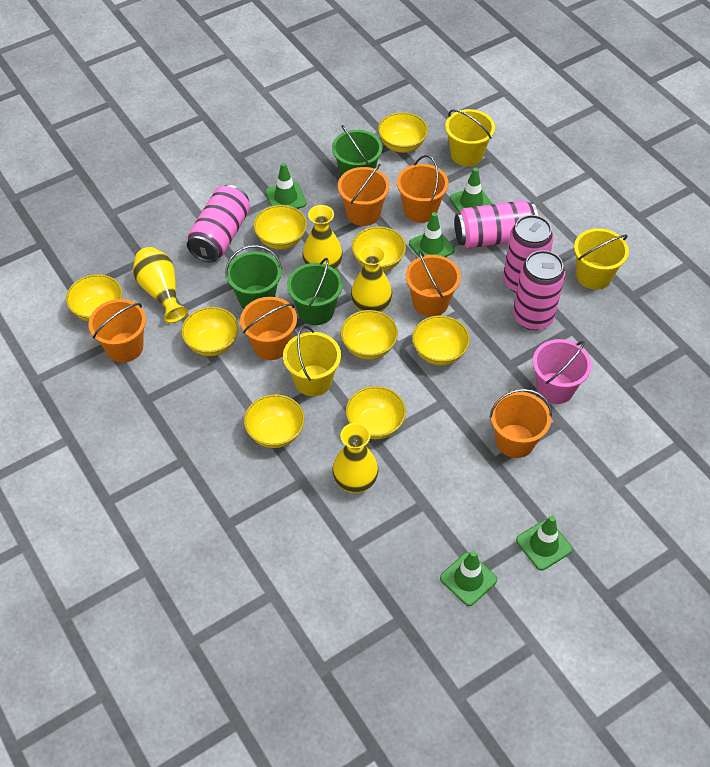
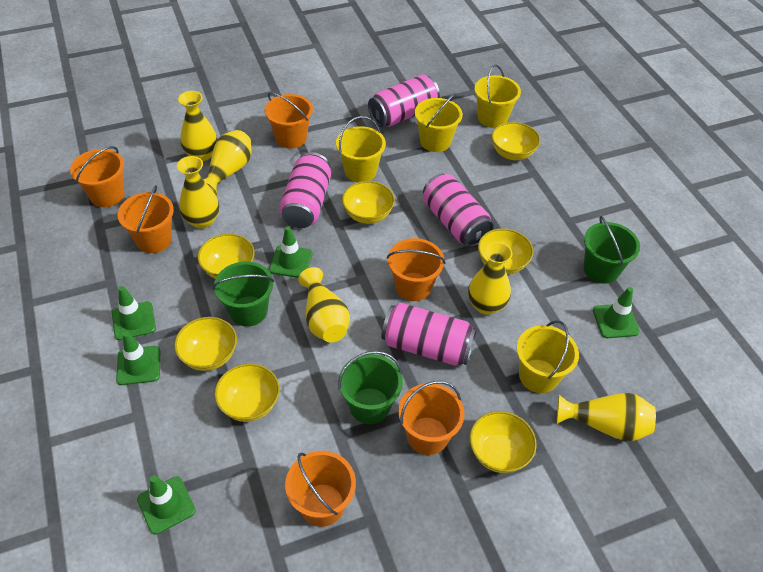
pink bucket: [533,339,592,404] = 1 -> none = 0
yellow bowl: [66,274,122,322] [181,307,239,356] [244,394,305,448] [254,205,307,249] [341,310,398,359] [346,386,406,439] [352,226,406,272] [378,112,428,153] [412,316,470,365] = 9 -> [174,317,237,371] [198,234,255,279] [214,364,280,422] [342,181,395,224] [470,411,537,473] [478,228,533,275] [492,122,540,160] = 7
yellow bucket: [283,326,341,396] [445,109,495,166] [574,228,629,290] = 3 -> [336,116,386,182] [415,93,462,152] [474,64,521,128] [517,320,579,393] = 4
yellow vase: [133,247,188,323] [302,205,343,270] [332,423,378,493] [351,245,392,312] = 4 -> [177,156,219,229] [178,91,218,161] [203,130,252,196] [298,267,350,342] [468,242,512,315] [557,393,656,441] = 6

